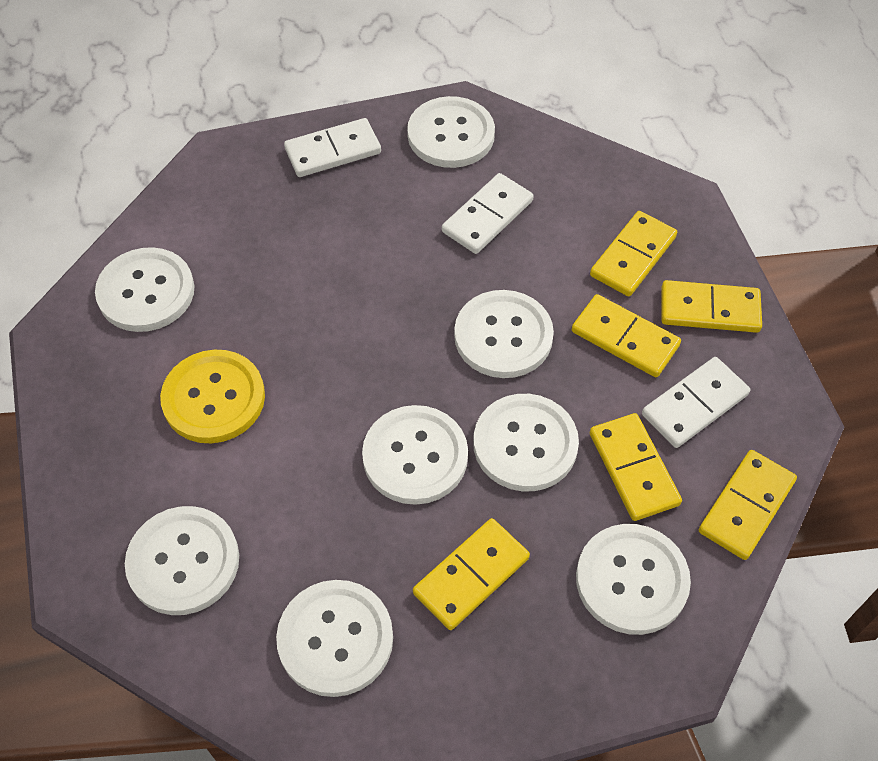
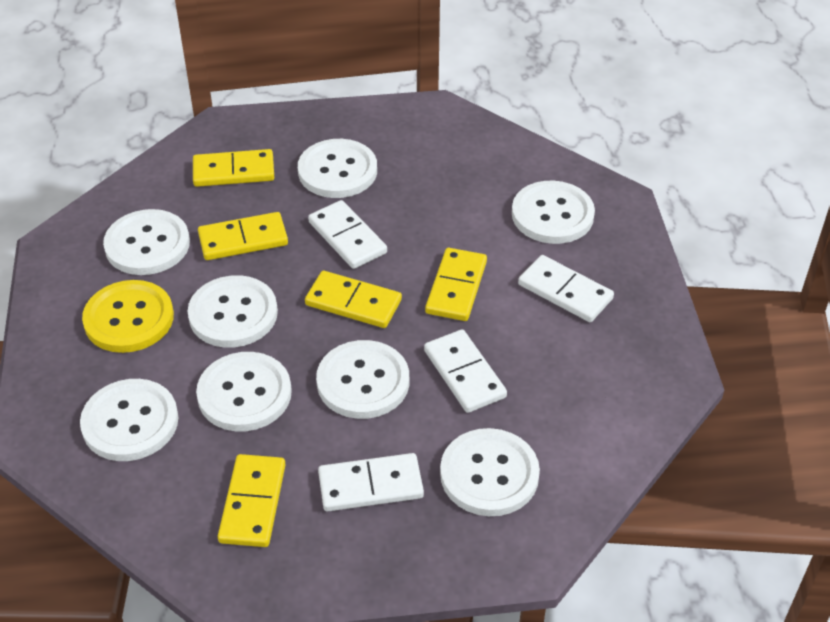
white domino: [284,118,381,177] [442,173,534,254] [642,357,750,448] = 3 -> [308,200,387,269] [318,453,424,511] [424,329,507,413] [518,255,614,322] = 4
yellow domino: [413,518,530,630] [572,294,681,377] [590,211,677,297] [590,413,682,521] [661,280,762,333] [699,450,797,560] = 6 -> [193,149,274,187] [198,212,288,260] [218,454,286,547] [305,271,402,328] [425,248,487,321] = 5

